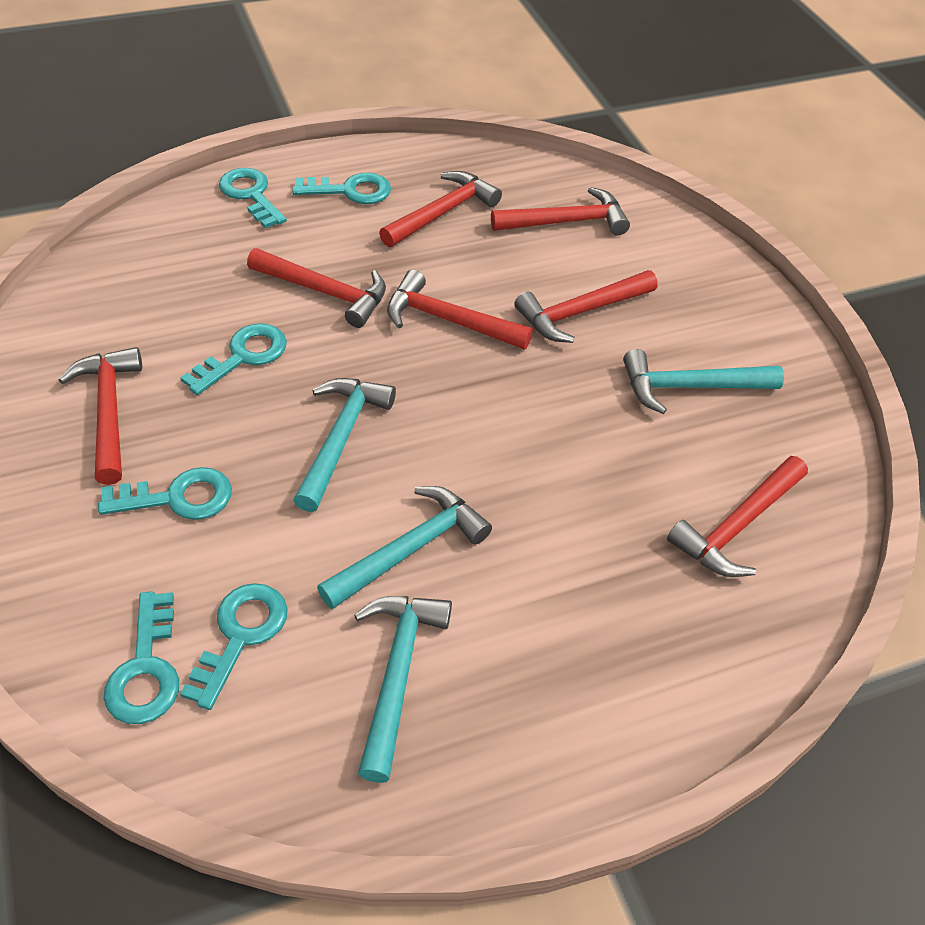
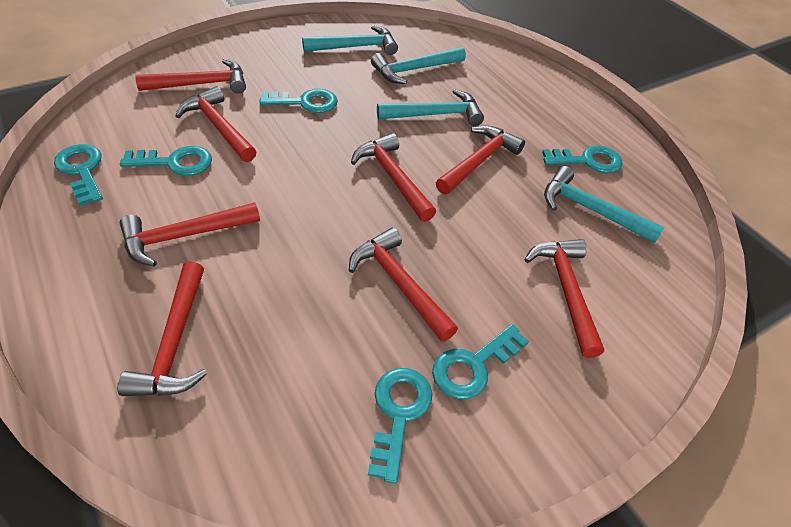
red hammer: [59,347,142,485] [247,248,386,328] [379,171,502,247] [387,270,533,350] [491,187,630,235] [514,270,657,343] [667,456,808,577] = 7 -> [117,262,207,396] [120,202,260,267] [135,59,246,93] [175,86,257,162] [349,228,458,342] [351,133,436,222] [436,126,525,194] [524,239,604,358] = 8

